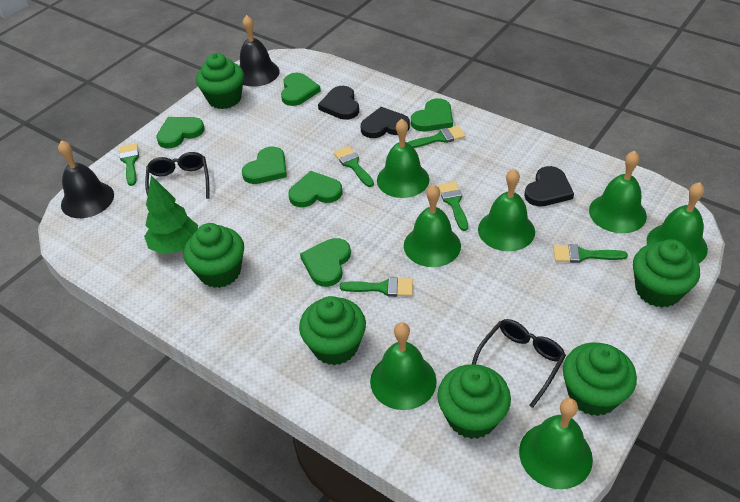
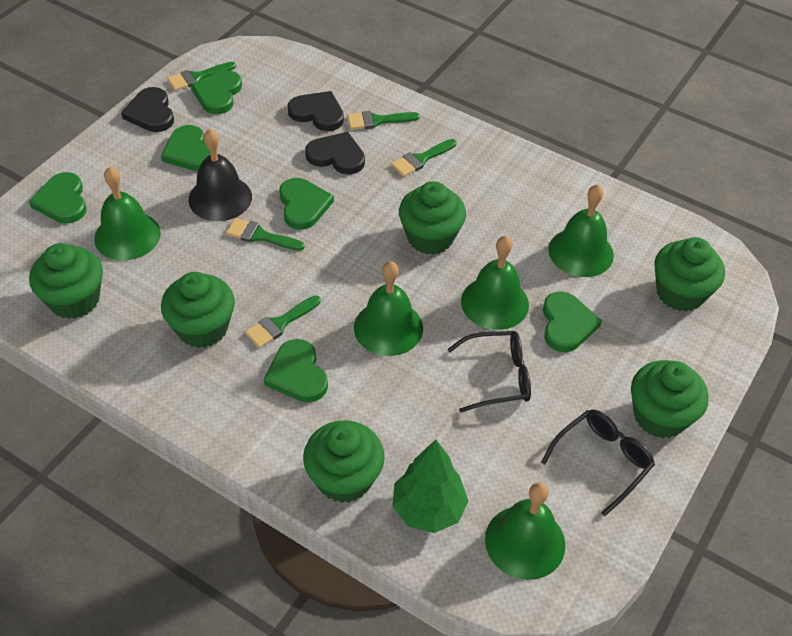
black bell: [58,140,114,218] [240,15,280,87] = 2 -> [188,129,252,221] = 1
green bell: [370,322,437,410] [377,119,429,198] [404,184,461,267] [478,169,535,251] [519,398,593,489] [589,151,647,233] [646,182,708,263] = 7 -> [94,166,161,260] [354,261,423,356] [461,236,529,330] [485,482,565,580] [548,184,614,277] = 5
green brush: [120,143,139,186] [334,146,374,187] [340,277,413,297] [407,126,465,148] [438,182,468,231] [553,244,628,263] = 6 -> [167,62,236,91] [226,218,305,251] [245,295,321,348] [347,111,420,130] [391,139,456,177] = 5

